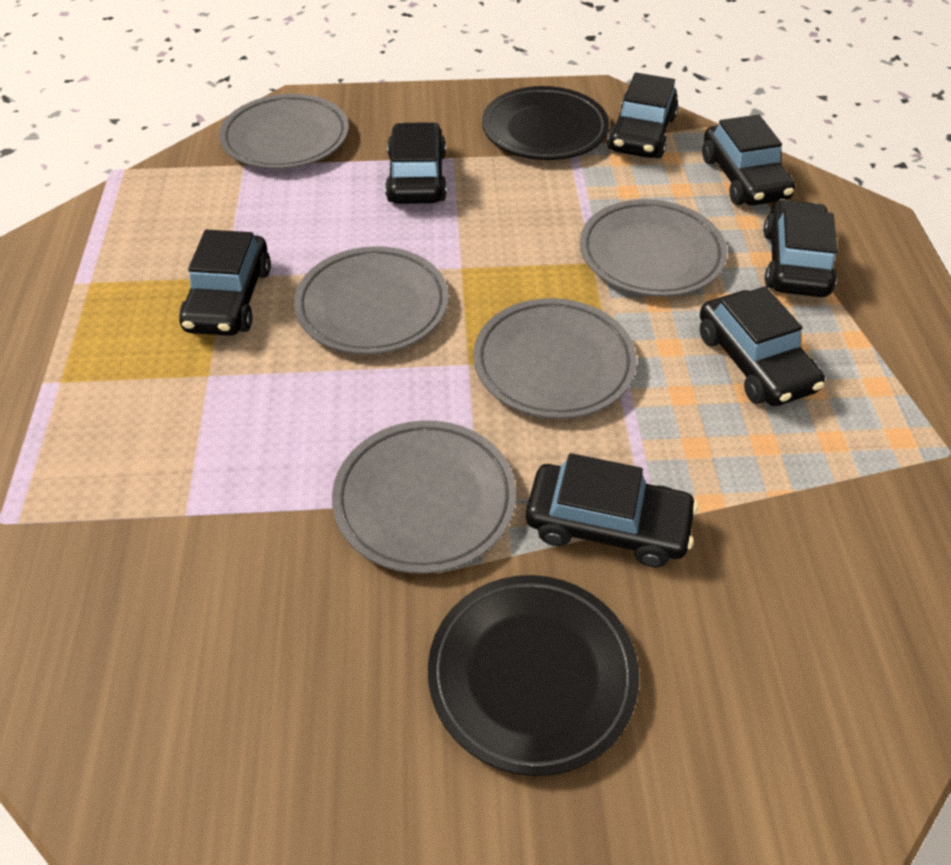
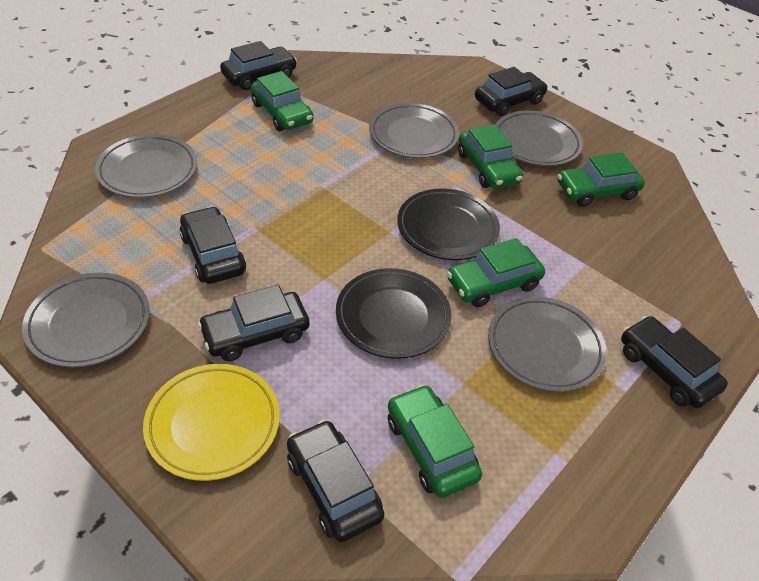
black car: [179,229,271,336] [385,122,447,204] [526,453,698,567] [607,73,679,158] [700,286,825,406] [702,114,795,206] [763,199,837,297] = 7 -> [179,206,246,284] [198,285,309,361] [220,41,297,90] [287,420,384,542] [475,67,548,116] [621,316,728,408] = 6
green car: none = 0 -> [251,71,313,131] [388,384,482,498] [447,238,545,307] [458,124,523,189] [558,153,645,207] = 5
yellow plate: none = 0 -> [143,364,280,481] = 1

